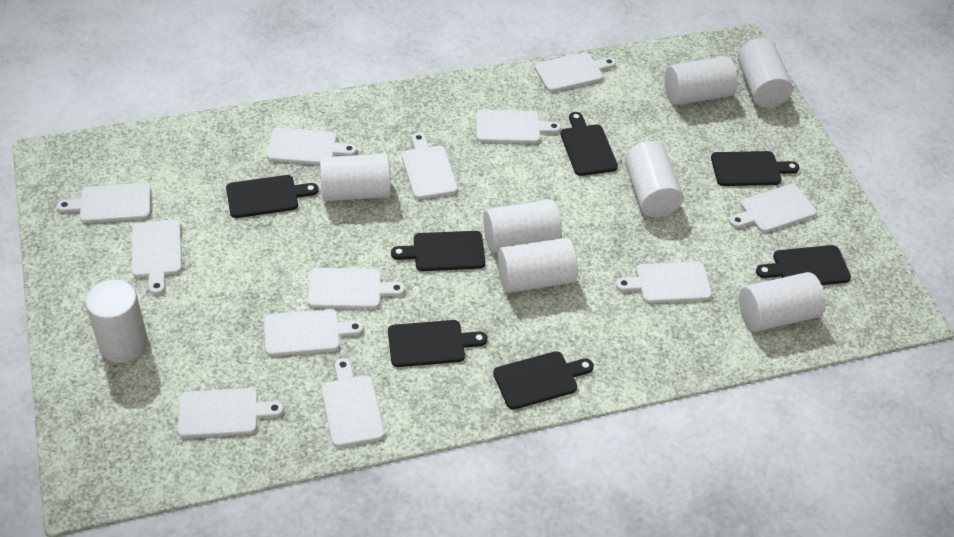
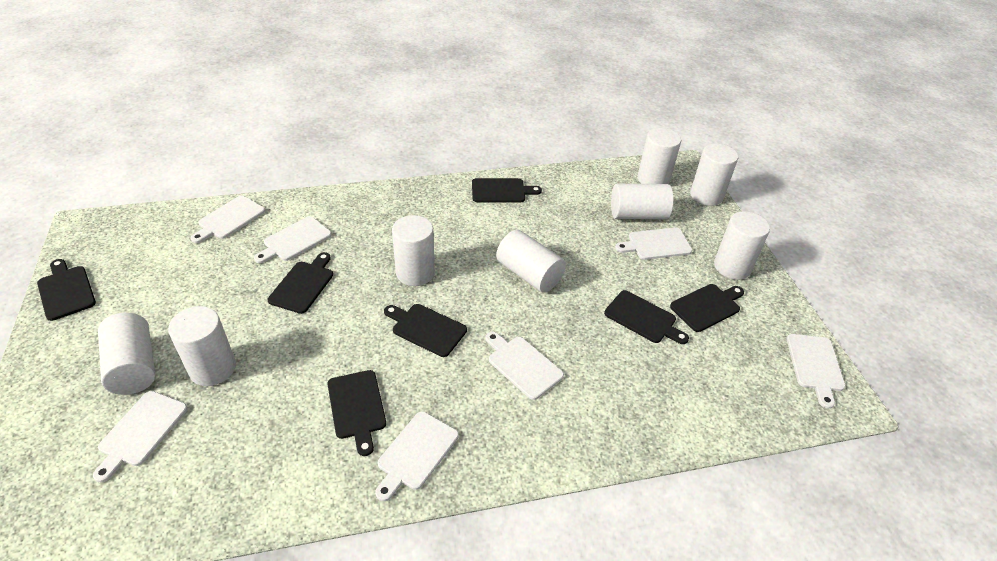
white cutting board: [57,183,151,223] [132,219,182,295] [178,388,284,438] [264,309,364,356] [267,128,357,165] [308,268,405,309] [321,358,384,447] [402,133,458,199] [476,110,561,143] [534,53,616,92] [616,261,712,303] [729,184,817,233] = 12 -> [93,391,188,483] [191,196,265,243] [254,216,332,263] [375,411,459,501] [485,332,564,400] [615,227,692,260] [787,334,845,409] = 7

